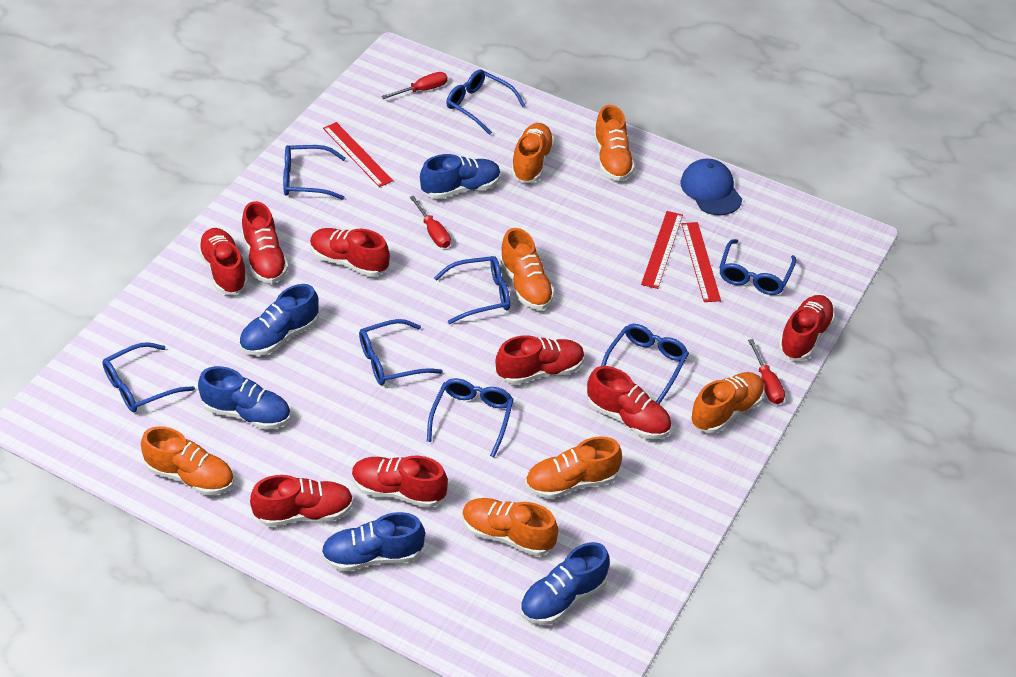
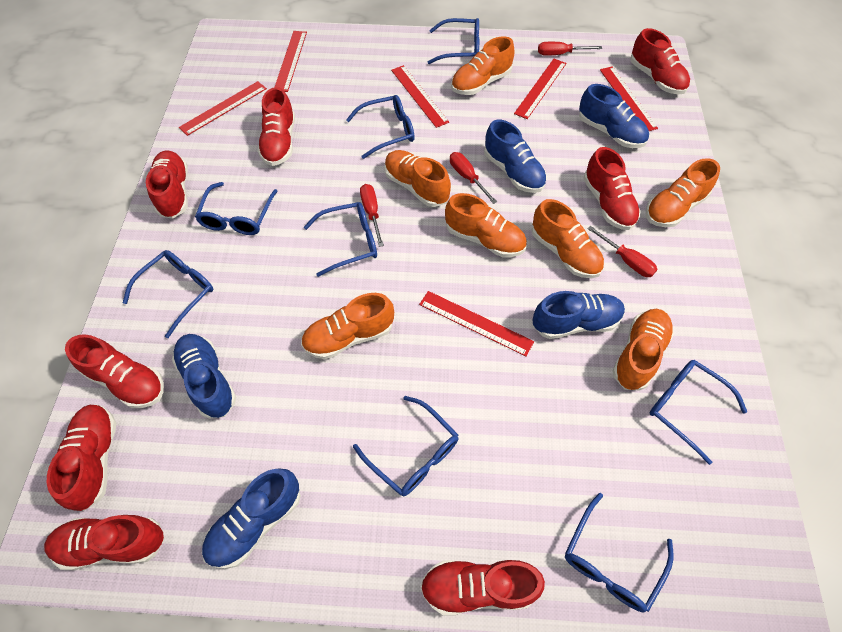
blue cap: [680,159,742,215] = 1 -> none = 0
red ruler: [323,122,393,187] [641,211,683,289] [681,222,721,302] = 3 -> [179,81,267,136] [275,31,307,92] [391,65,449,128] [419,291,534,357] [514,59,567,119] [600,66,658,131] = 6
red screwdriver: [381,72,448,99] [410,196,451,248] [748,339,785,404] = 3 -> [360,184,384,247] [450,152,497,204] [538,42,602,55] [587,226,658,277] = 4

